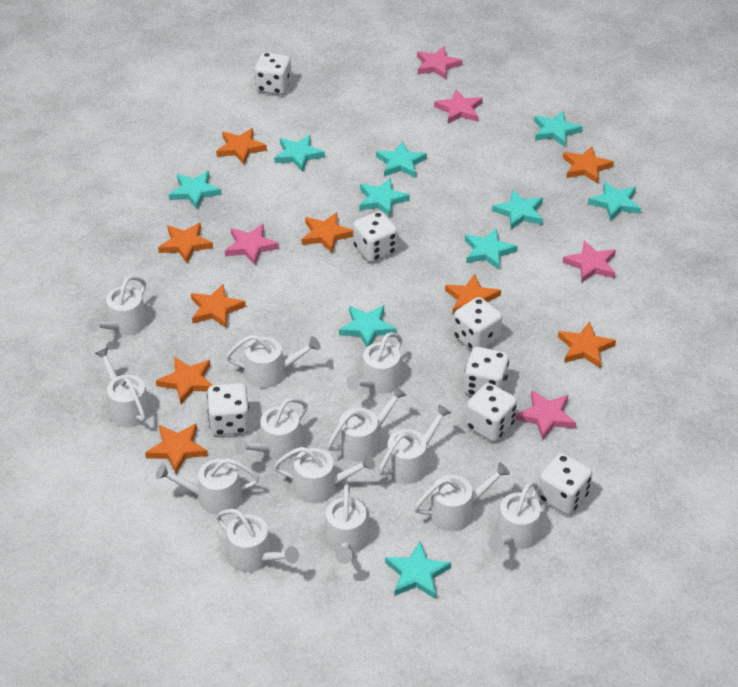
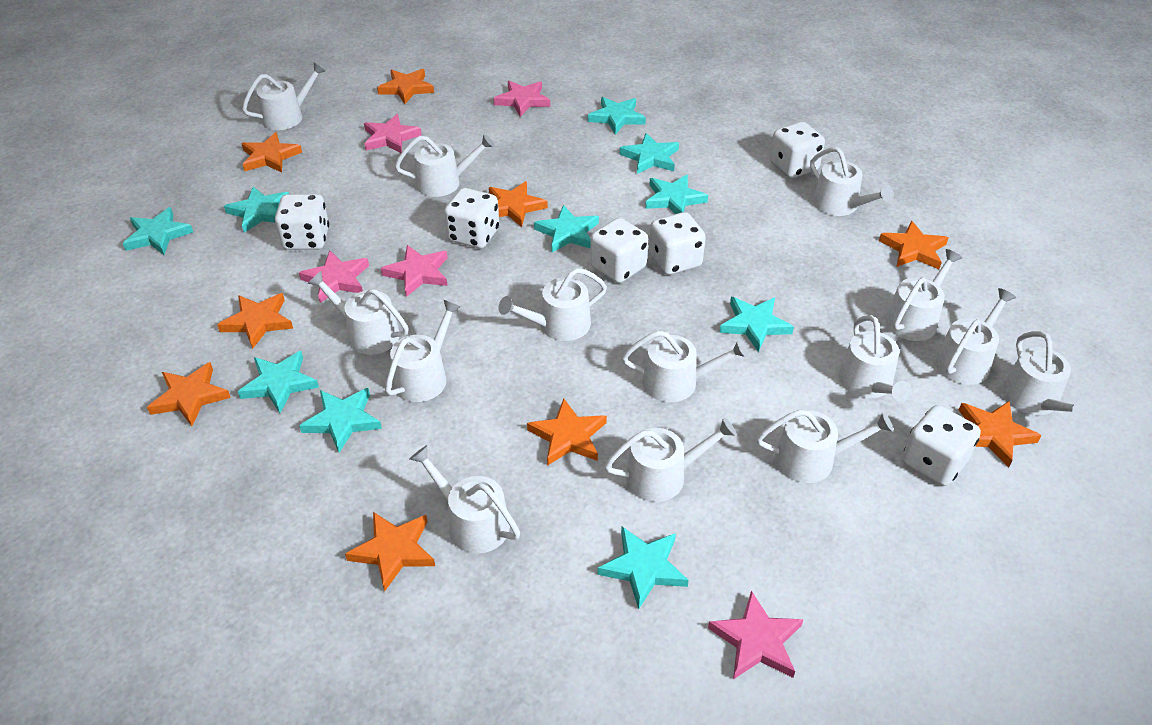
white dice: [207,383,250,436] [254,52,291,95] [353,211,398,262] [453,297,502,350] [464,347,509,396] [466,383,517,442] [538,453,592,515] = 7 -> [275,194,329,250] [444,188,499,248] [590,218,648,283] [649,212,706,275] [769,122,825,178] [902,405,981,486] = 6
white watering can: [87,276,148,336] [95,347,151,427] [156,458,259,515] [216,509,299,572] [226,335,320,388] [234,398,308,460] [274,447,375,503] [324,484,369,564] [327,386,407,462] [346,332,402,394] [379,404,451,484] [414,462,510,531] [488,482,541,553] = 13 -> [242,62,326,130] [307,271,409,355] [385,299,461,402] [395,134,495,197] [410,445,520,553] [499,268,607,341] [605,418,737,502] [622,330,748,402] [756,409,894,483] [810,147,894,216] [838,315,912,402] [885,249,963,341] [935,288,1016,385] [1002,331,1093,420] = 14

